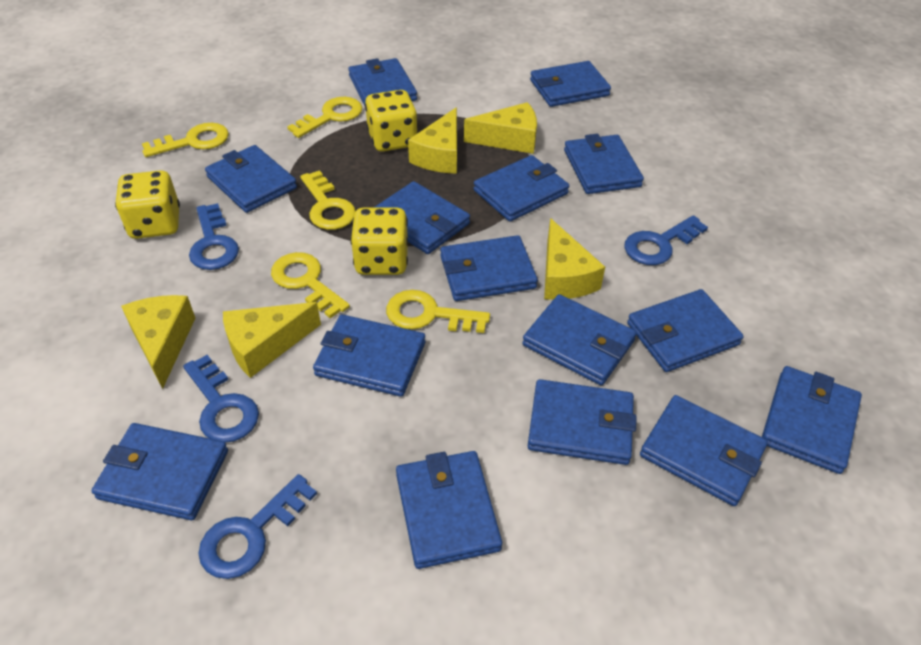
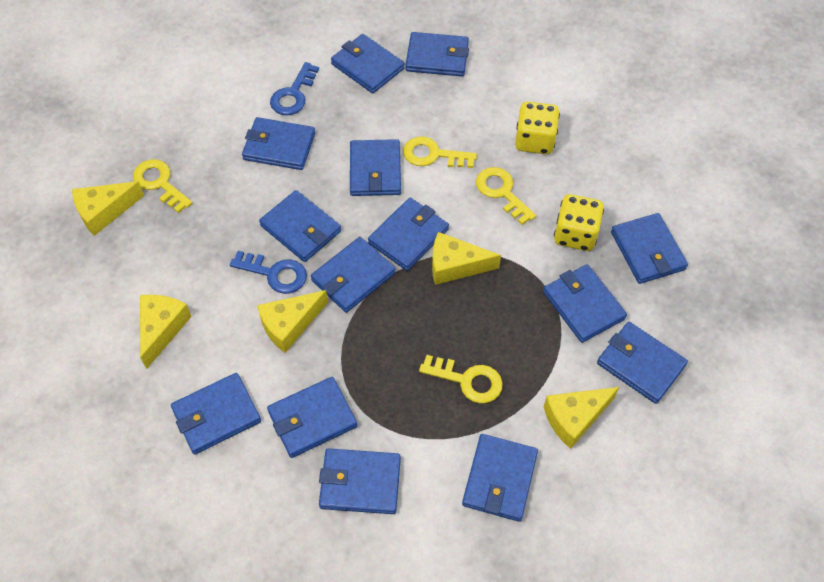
blue key: [183,355,259,443] [189,203,239,270] [198,474,317,579] [624,215,708,265] = 4 -> [230,251,307,294] [270,62,319,115] = 2
blue wallet: [92,423,228,520] [205,145,297,213] [313,314,425,397] [348,58,417,106] [374,181,470,254] [396,451,502,569] [440,235,538,301] [474,155,569,222] [522,294,637,385] [528,379,637,465] [530,61,611,107] [564,134,644,194] [627,289,744,372] [640,395,768,506] [762,366,862,474] = 15 -> [171,373,261,455] [242,117,315,170] [259,190,341,262] [267,377,357,458] [311,237,395,313] [319,448,401,514] [331,34,405,93] [350,139,401,196] [368,198,449,271] [406,32,469,77] [462,434,538,522] [543,264,627,343] [597,322,688,404] [611,213,688,284] = 14
yellow dice: [115,170,180,239] [350,208,408,275] [365,90,418,152] = 3 -> [515,102,560,154] [554,194,604,251] = 2
yellow key: [142,123,229,157] [271,252,350,318] [287,97,362,138] [300,170,356,230] [386,290,490,333] = 5 -> [133,159,192,213] [403,136,477,168] [419,355,503,403] [476,167,536,225] = 4

